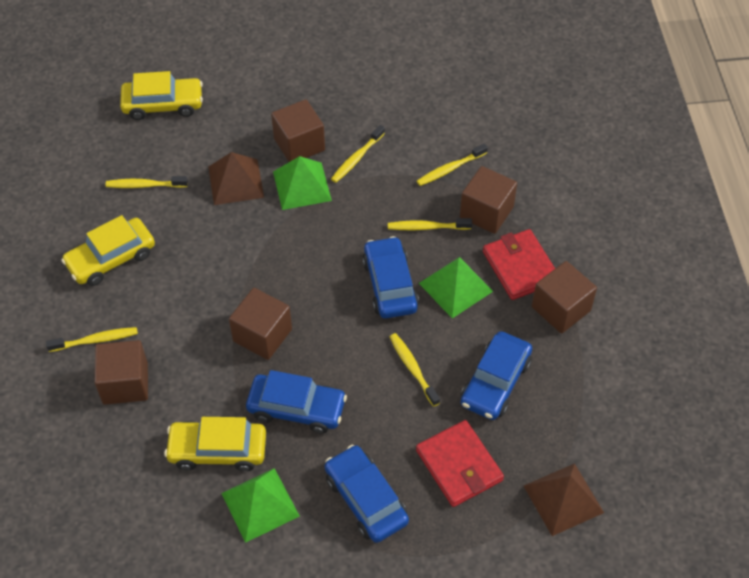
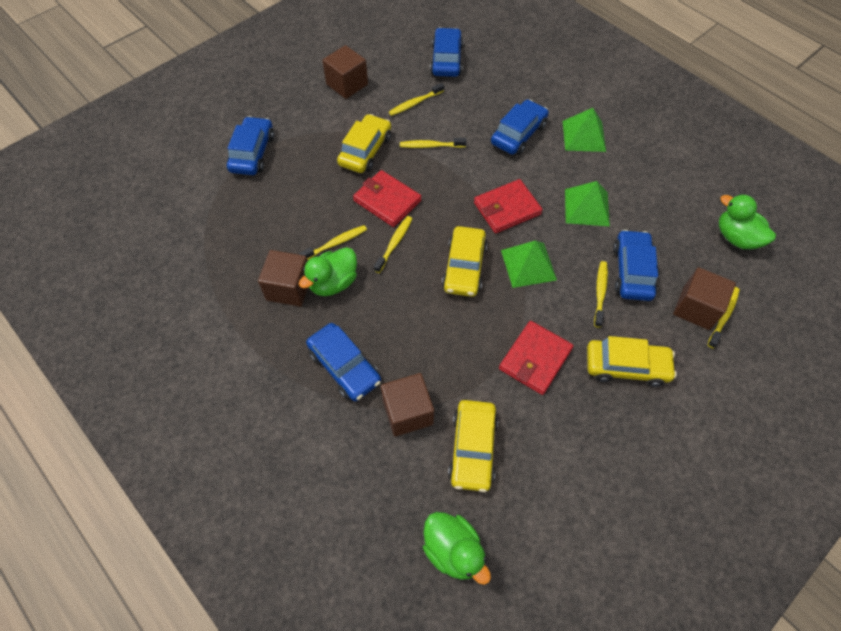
blue car: [246,370,347,434] [324,445,409,543] [362,236,419,319] [461,331,532,420] = 4 -> [227,116,274,175] [306,323,381,401] [430,27,463,77] [491,99,549,155] [613,229,658,301] = 5
brown cube: [94,340,148,405] [229,288,292,360] [271,99,325,162] [460,166,517,234] [532,261,597,334] = 5 -> [258,250,308,307] [322,45,368,99] [381,373,434,437] [673,267,736,330] = 4
brown pyramid: [208,152,264,205] [524,463,604,536] = 2 -> none = 0
green duck: none = 0 -> [299,247,357,296] [423,512,491,585] [719,194,776,249] = 3
red wallet: [416,420,504,507] [483,229,555,300] = 2 -> [353,170,421,227] [474,179,543,233] [499,321,573,395] = 3
yellow car: [61,215,155,286] [120,71,203,120] [164,417,266,471] = 3 -> [337,114,391,173] [442,226,487,297] [448,400,498,492] [587,336,677,387] = 4

